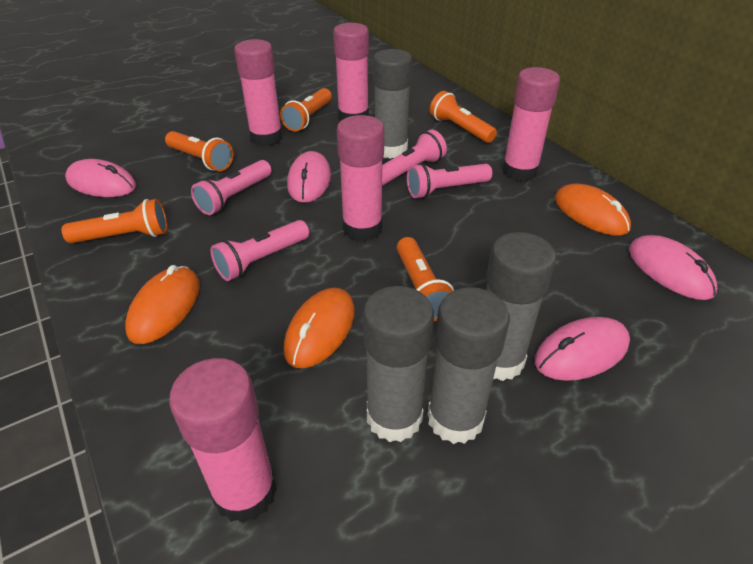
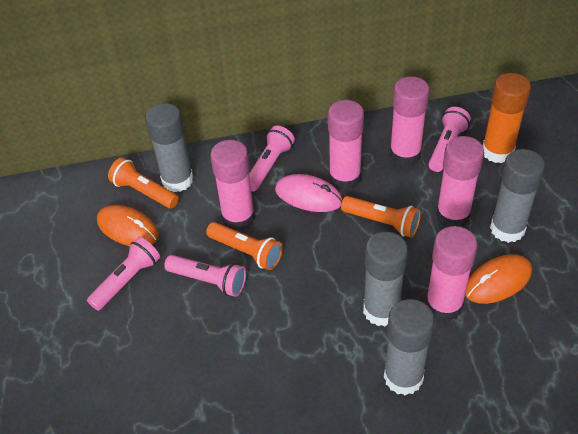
orange flashlight: [62,199,167,243] [165,131,233,171] [280,88,332,132] [397,237,454,321] [430,91,497,143] = 5 -> [108,157,179,209] [206,222,283,270] [341,196,421,238] = 3
orange glue stick: none = 0 -> [483,73,531,163] = 1
orange mouse: [125,265,200,344] [284,288,355,368] [555,184,631,236] = 3 -> [97,205,159,246] [465,254,532,304] = 2
pink mouse: [65,159,136,197] [287,151,331,203] [535,317,630,381] [629,235,717,300] = 4 -> [275,174,342,212] = 1

